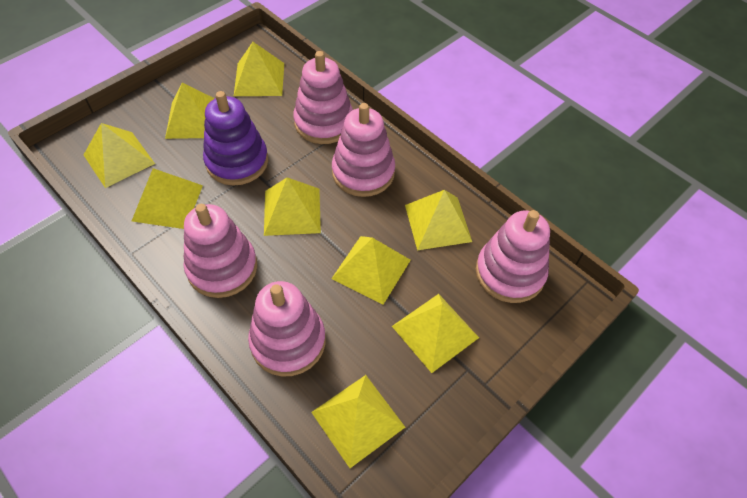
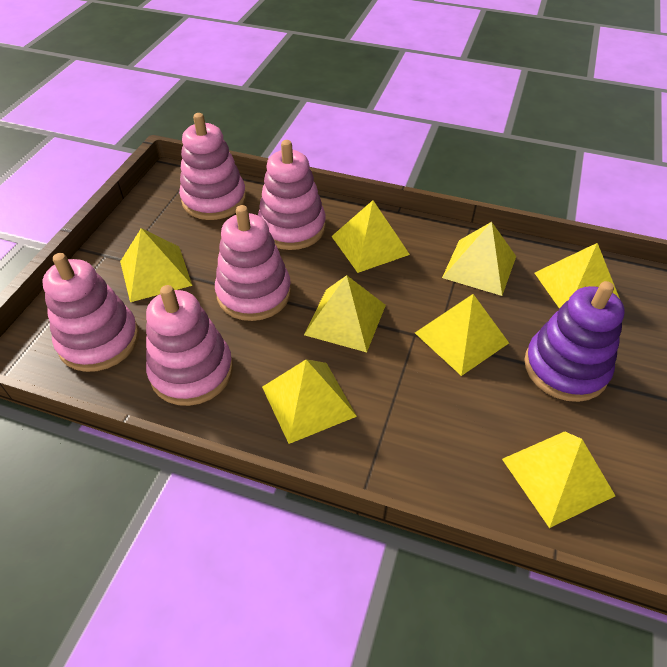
yellow pyramid: [84,123,155,188] [132,168,203,229] [165,83,215,139] [234,42,284,96] [264,177,321,236] [311,375,405,468] [331,236,411,305] [392,294,479,373] [405,190,472,250] = 9 -> [120,228,192,302] [262,359,357,444] [304,275,386,352] [331,200,410,273] [415,294,509,376] [442,222,516,296] [502,431,615,528] [535,243,620,308] = 8

